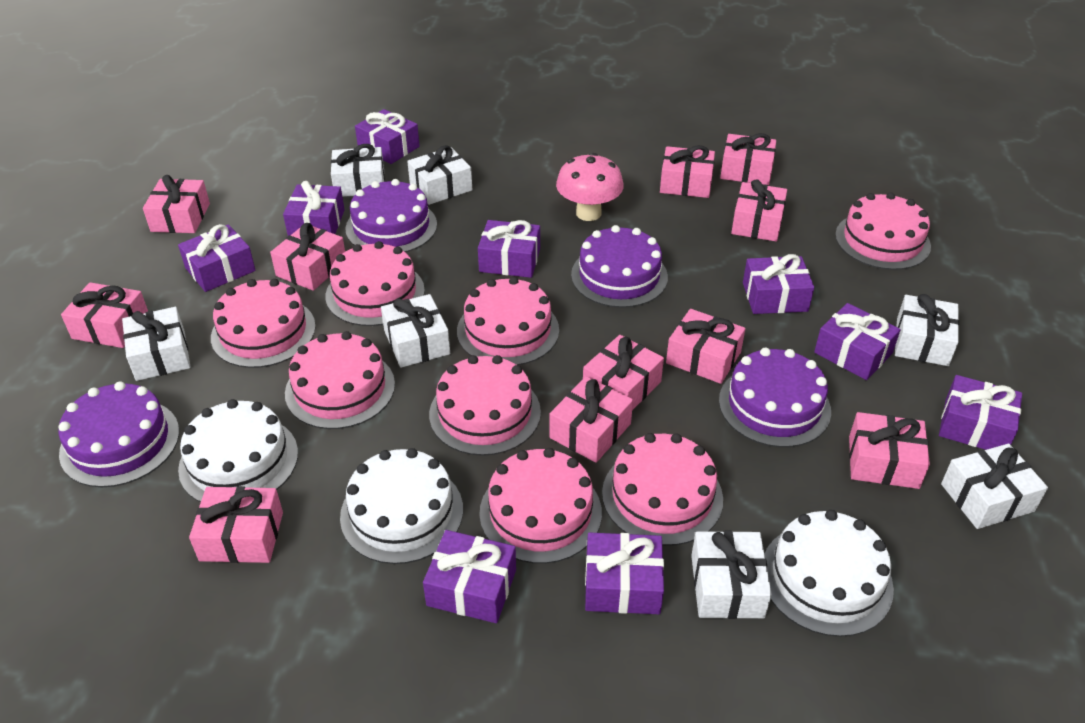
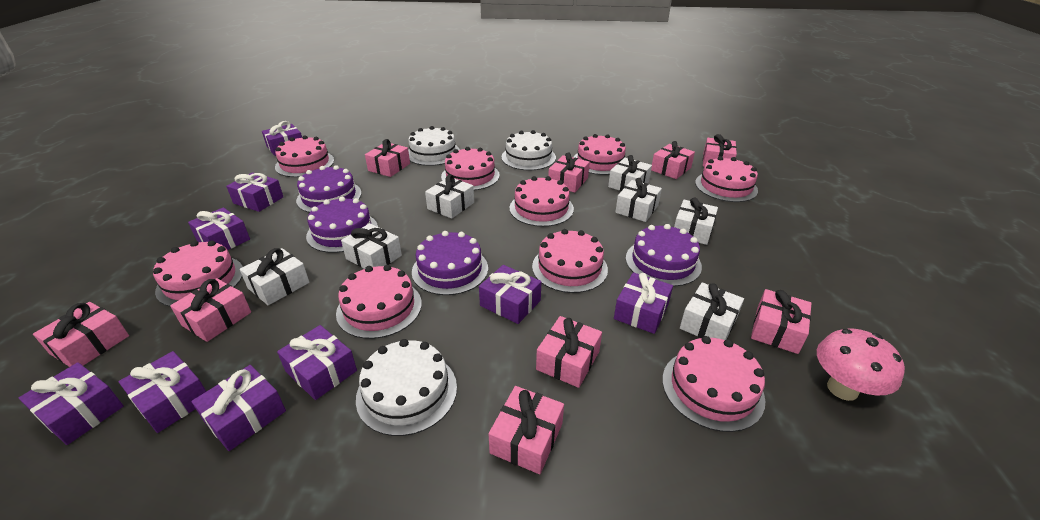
pink cake: [211,279,316,368] [285,331,395,429] [326,241,425,326] [429,355,541,456] [457,277,559,365] [479,448,602,564] [602,433,723,546] [835,192,931,270] = 8 -> [153,240,243,307] [275,135,334,177] [336,265,422,339] [441,147,500,191] [510,176,574,227] [532,229,608,293] [573,134,626,175] [662,336,765,432] [695,156,758,202] = 9
pink gift: [61,282,148,348] [143,175,210,233] [189,486,283,563] [270,223,345,291] [549,376,633,463] [583,335,664,410] [660,145,715,198] [666,309,745,384] [720,133,776,185] [731,179,787,241] [849,412,930,489] = 11 -> [33,302,129,367] [170,278,251,342] [365,139,410,177] [489,386,564,474] [536,316,602,388] [548,152,590,193] [651,141,695,179] [703,134,737,167] [751,289,812,354] = 9

